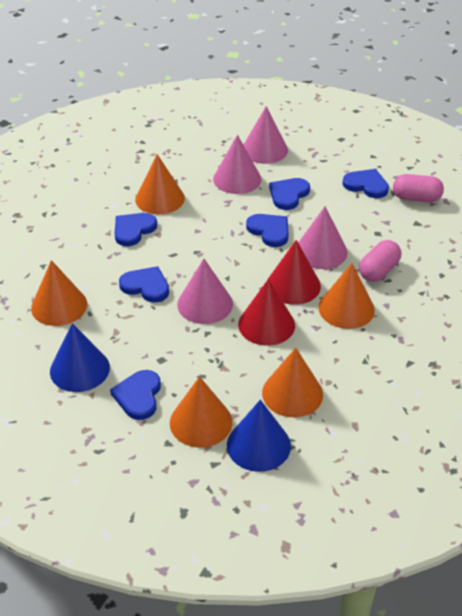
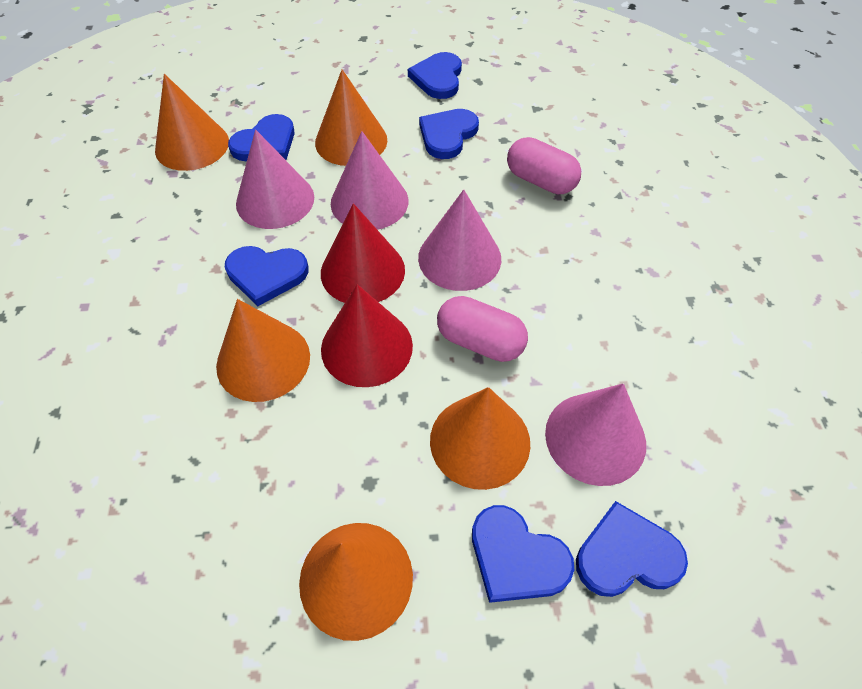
blue cone: [50,323,110,392] [227,400,291,472] = 2 -> none = 0

